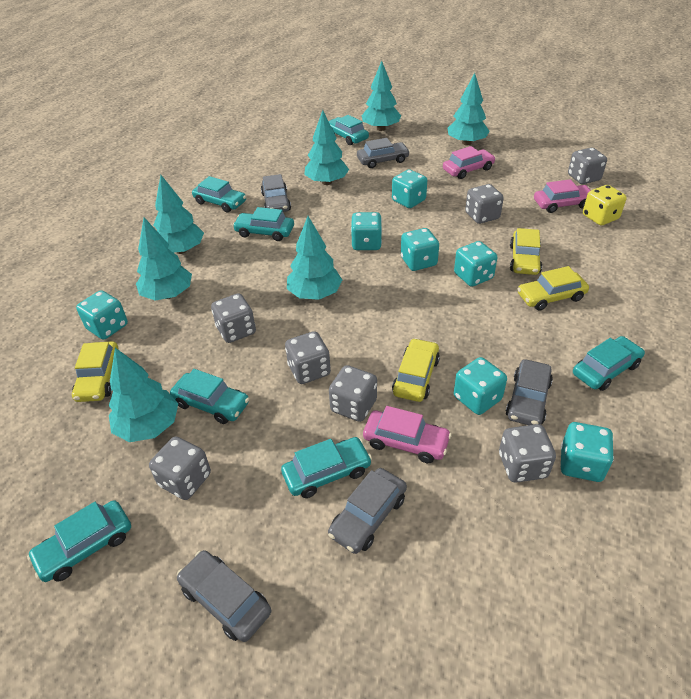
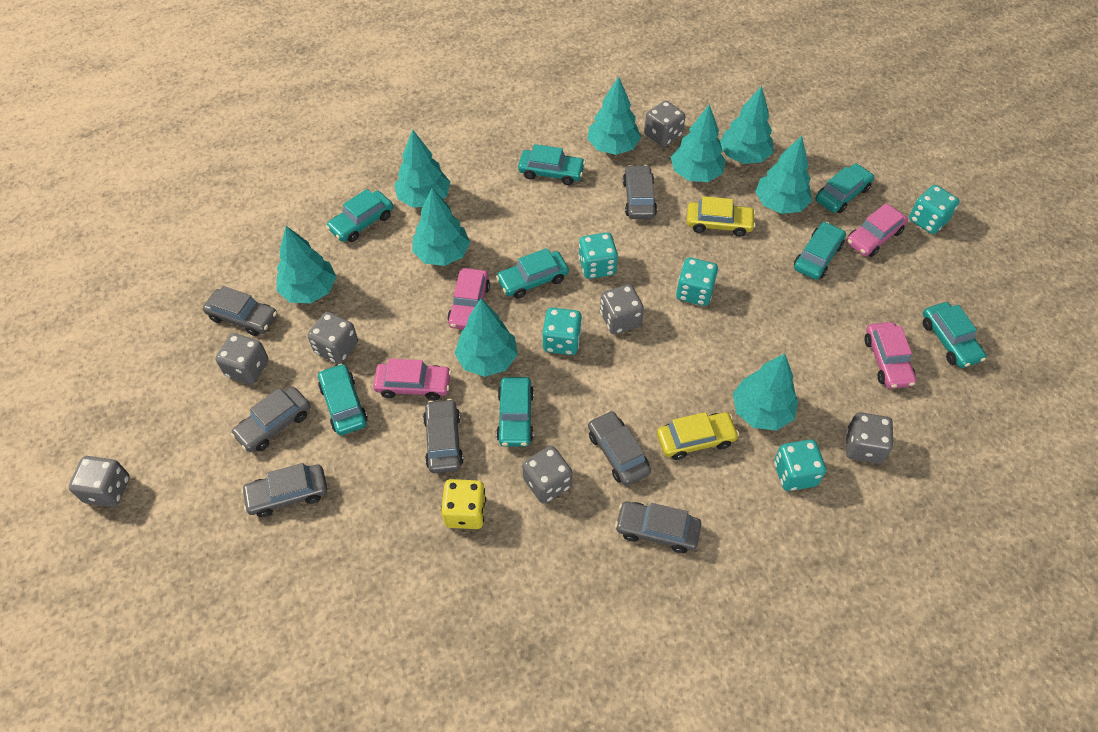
grey car: [177,550,271,642] [261,174,291,212] [328,468,407,554] [357,138,410,168] [506,359,553,425] = 5 -> [203,286,277,336] [231,387,310,452] [241,463,327,517] [423,399,464,473] [588,411,651,486] [615,501,701,553] [623,165,657,219] = 7
pink car: [363,406,452,463] [443,146,496,179] [534,179,591,213] = 3 -> [373,359,451,401] [447,268,490,329] [846,203,908,257] [865,322,917,389] = 4
turquoise car: [27,500,131,582] [170,369,249,424] [192,176,246,212] [233,207,294,241] [281,437,372,498] [329,115,369,145] [573,336,645,391] = 7 -> [318,363,368,435] [326,189,393,242] [496,248,569,298] [496,377,534,447] [518,144,585,185] [794,222,846,280] [815,164,874,213] [923,302,986,368] = 8
turquoise dice: [76,290,128,340] [351,212,382,250] [392,169,427,208] [401,228,439,271] [454,241,497,287] [454,357,507,415] [561,422,614,482] = 7 -> [543,307,582,355] [578,232,618,279] [676,257,718,306] [774,439,826,491] [909,185,959,234] = 5
turquoise tree: [109,348,179,442] [136,217,192,300] [153,175,204,254] [287,216,342,300] [304,110,349,185] [361,61,401,131] [448,73,489,146] = 7 -> [276,226,337,303] [394,130,450,207] [412,188,470,266] [454,299,518,377] [587,76,641,155] [671,104,726,182] [720,86,774,164] [733,353,798,431] [755,136,812,214] = 9
yellow car: [72,341,118,402] [392,338,440,402] [510,228,542,275] [517,266,589,311] = 4 -> [657,412,739,460] [687,196,756,237] = 2

